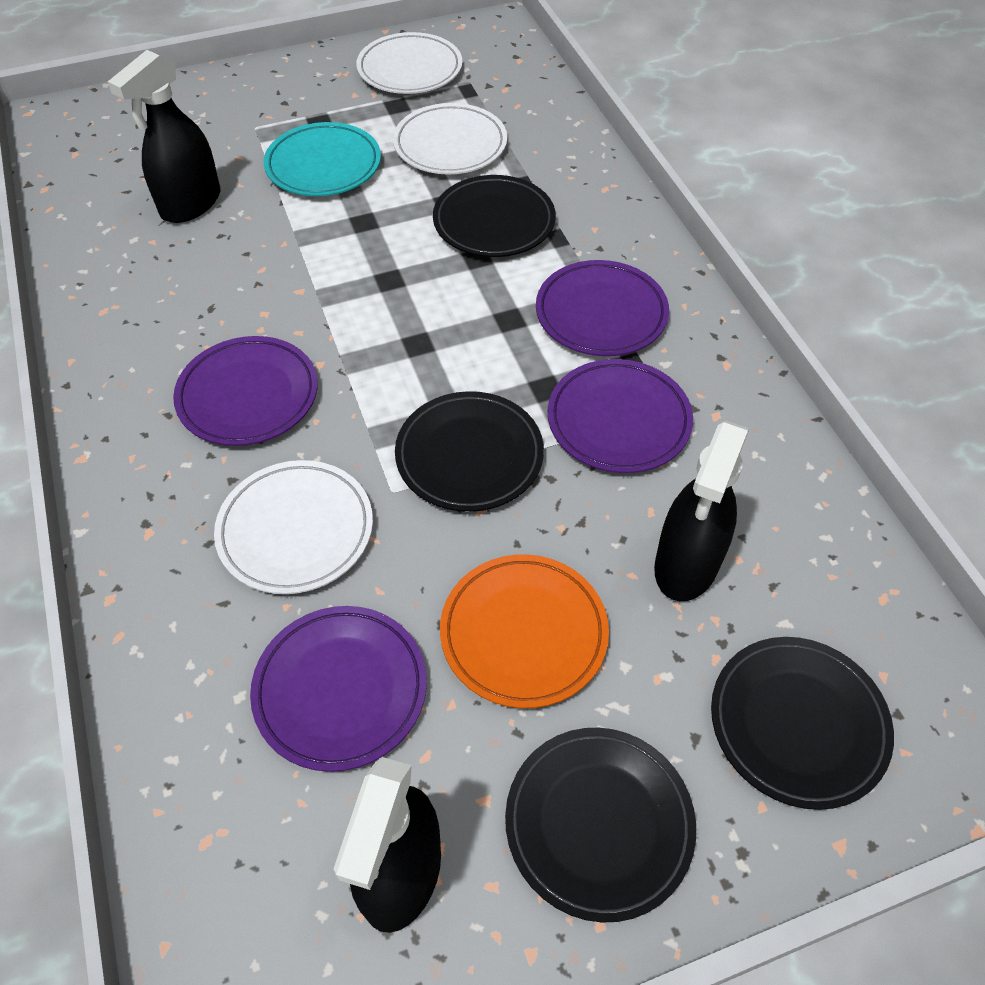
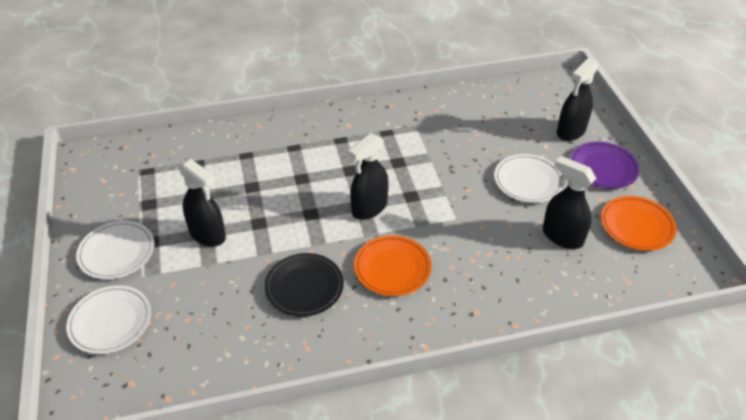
black plate: [395,391,544,512] [433,175,556,257] [505,728,696,923] [711,637,894,810] = 4 -> [264,253,344,317] = 1
black spray bottle: [108,50,220,223] [334,757,441,933] [654,421,749,601] = 3 -> [179,159,226,247] [348,133,389,220] [543,156,597,249] [557,58,599,141] = 4
orange plate: [440,554,609,708] = 1 -> [354,235,431,296] [601,196,677,251] = 2
purple plate: [173,336,318,446] [250,606,427,772] [536,260,669,356] [548,359,693,473] = 4 -> [570,141,640,189] = 1
turquoise plate: [264,122,381,196] = 1 -> none = 0

